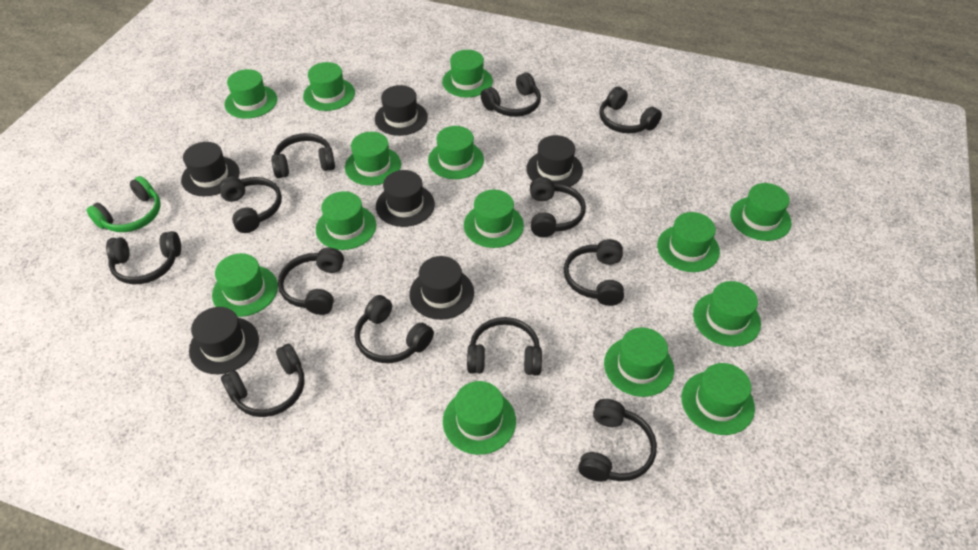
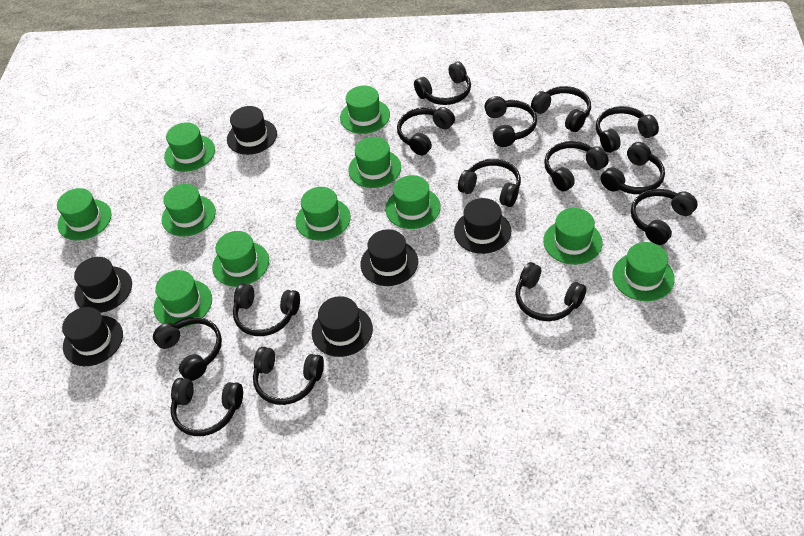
black headphones: [106,231,181,284] [218,177,282,233] [221,344,305,417] [271,133,335,178] [278,247,344,315] [354,295,434,363] [467,317,542,376] [481,72,541,117] [530,177,586,237] [564,239,624,306] [578,399,657,482] [599,86,662,133] = 12 -> [153,317,222,381] [171,378,243,436] [233,283,300,336] [253,347,324,405] [397,107,455,155] [414,62,471,105] [458,159,521,207] [484,96,537,147] [515,262,587,321] [531,86,591,132] [544,141,609,191] [596,106,659,153] [600,142,665,194] [631,189,698,245] = 14
green hat: [212,253,278,317] [225,69,277,119] [303,62,355,111] [316,191,376,250] [345,132,401,186] [428,126,484,179] [442,50,493,97] [443,381,516,455] [464,190,524,248] [604,327,674,397] [657,212,720,272] [681,363,755,435] [693,281,761,347] [730,183,792,241] = 14 -> [57,188,112,240] [154,270,212,328] [162,184,216,237] [164,122,215,172] [212,231,269,287] [296,187,351,241] [340,86,390,134] [348,137,401,188] [385,175,441,229] [543,208,603,265] [612,242,675,301] = 11
green headphones: [86,176,161,232] = 1 -> none = 0

